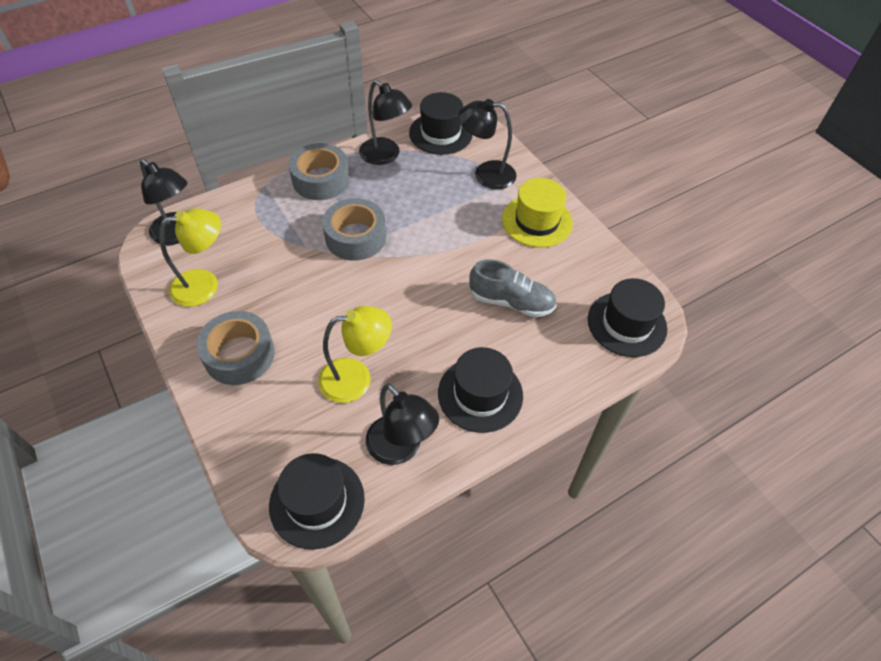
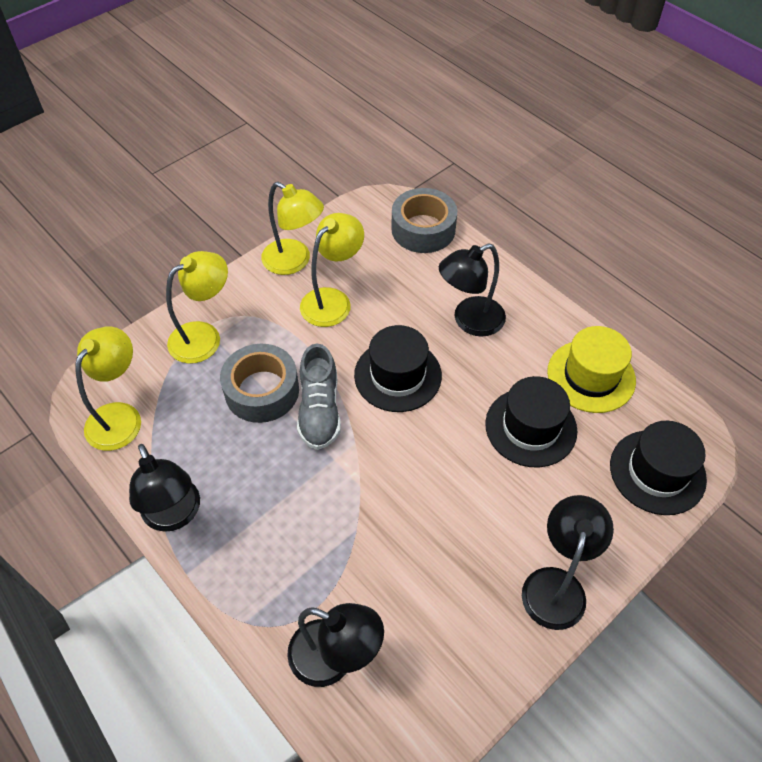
black hat: [269,453,365,549] [409,92,473,155] [438,347,523,433] [588,278,667,357] = 4 -> [354,325,442,412] [485,376,578,467] [610,421,707,515] = 3
grey tape: [196,311,275,385] [289,143,350,200] [322,198,386,261] = 3 -> [220,344,299,423] [391,188,457,253] = 2
yellow lamp: [159,208,221,307] [318,306,392,403] = 2 -> [76,326,141,451] [166,251,228,363] [261,182,324,275] [300,213,364,327] = 4

